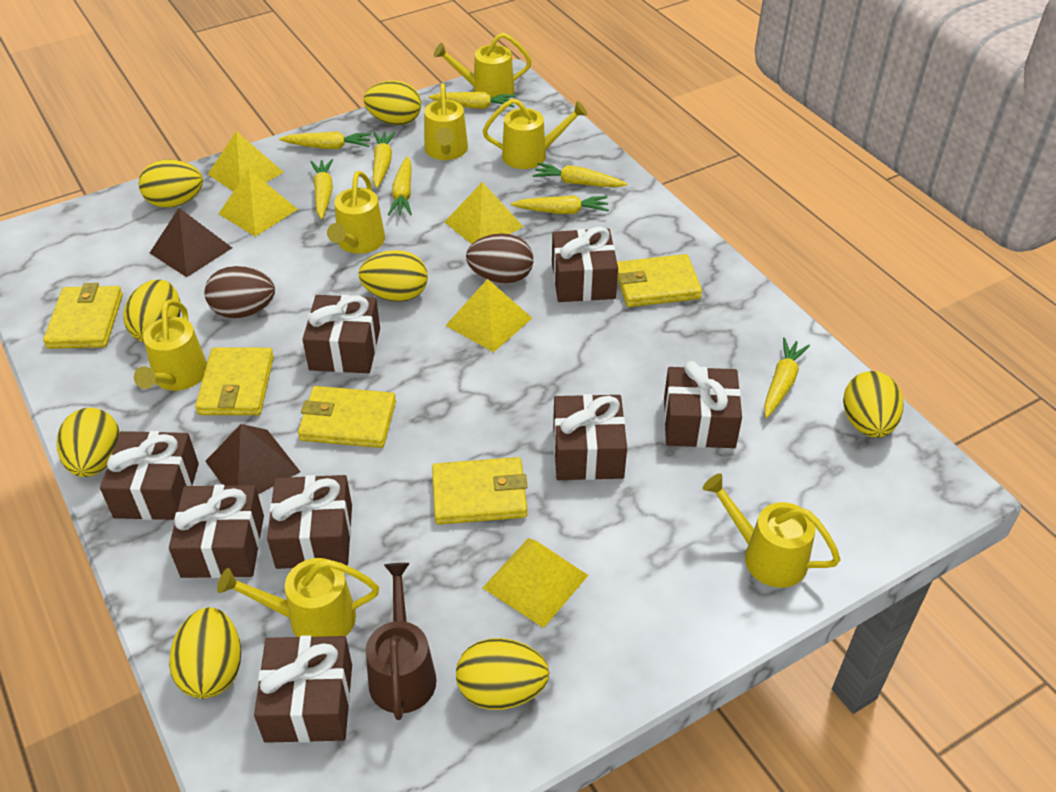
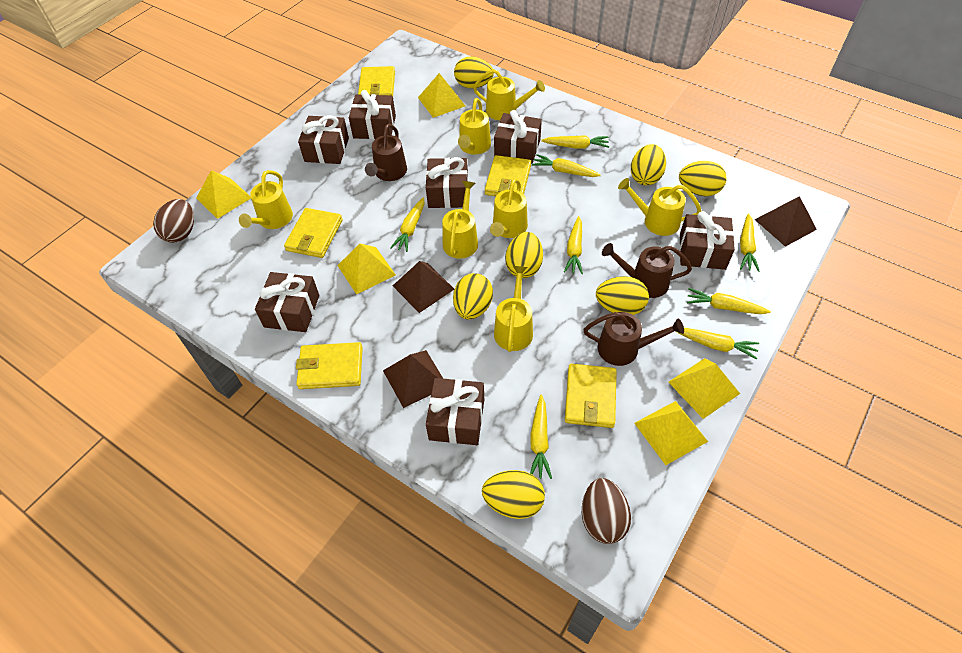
brown gift: [100,431,199,520] [169,484,264,578] [254,635,352,743] [267,475,352,569] [302,295,380,373] [552,227,618,302] [553,394,627,480] [664,361,742,448] = 8 -> [255,272,319,332] [298,115,349,164] [349,90,396,139] [426,157,468,208] [426,378,484,445] [494,110,542,164] [679,211,735,270] = 7
brown pyramid: [150,208,232,277] [205,424,300,494] = 2 -> [383,350,443,408] [393,261,455,313] [755,196,817,247] = 3
brown watering can: [366,563,437,720] = 1 -> [365,124,407,181] [584,312,684,366] [602,243,692,298] = 3
yellow egg: [57,408,120,477] [123,279,181,342] [139,160,203,208] [169,607,241,698] [358,250,428,302] [364,80,421,125] [456,638,549,710] [843,371,903,437] = 8 -> [453,273,493,320] [454,56,494,88] [482,470,545,519] [505,232,543,278] [596,276,649,315] [631,144,666,185] [679,161,727,196] = 7

